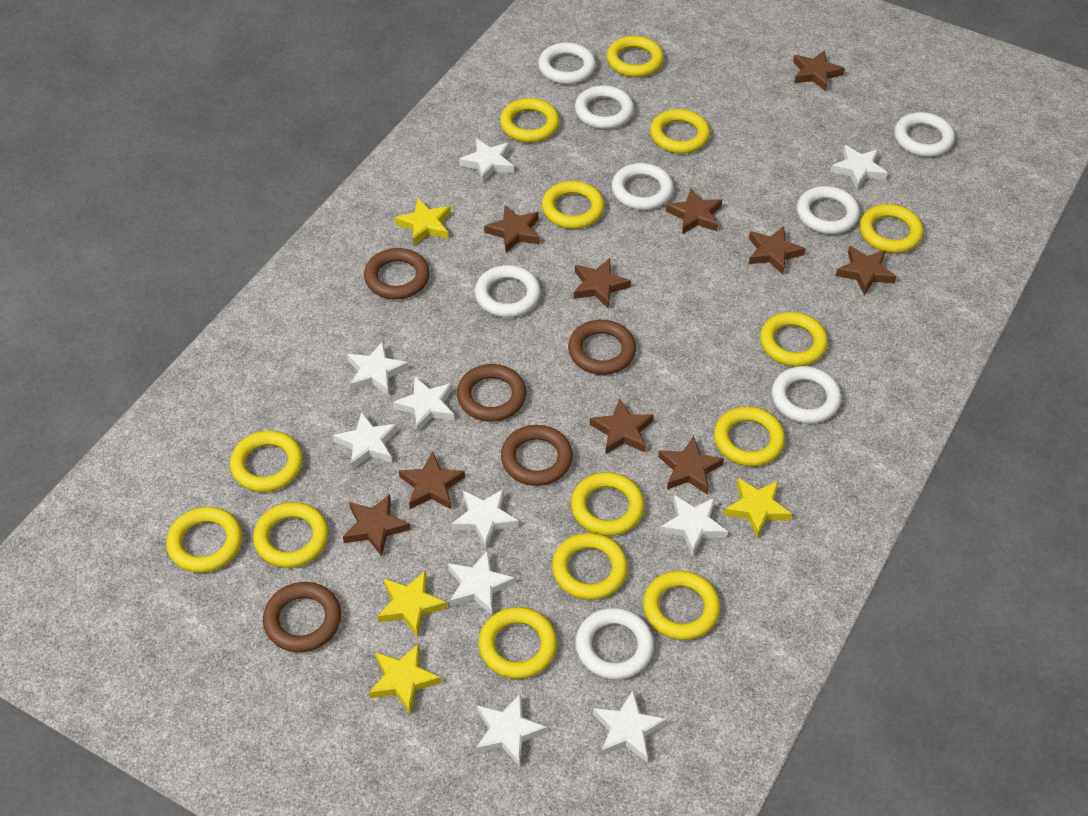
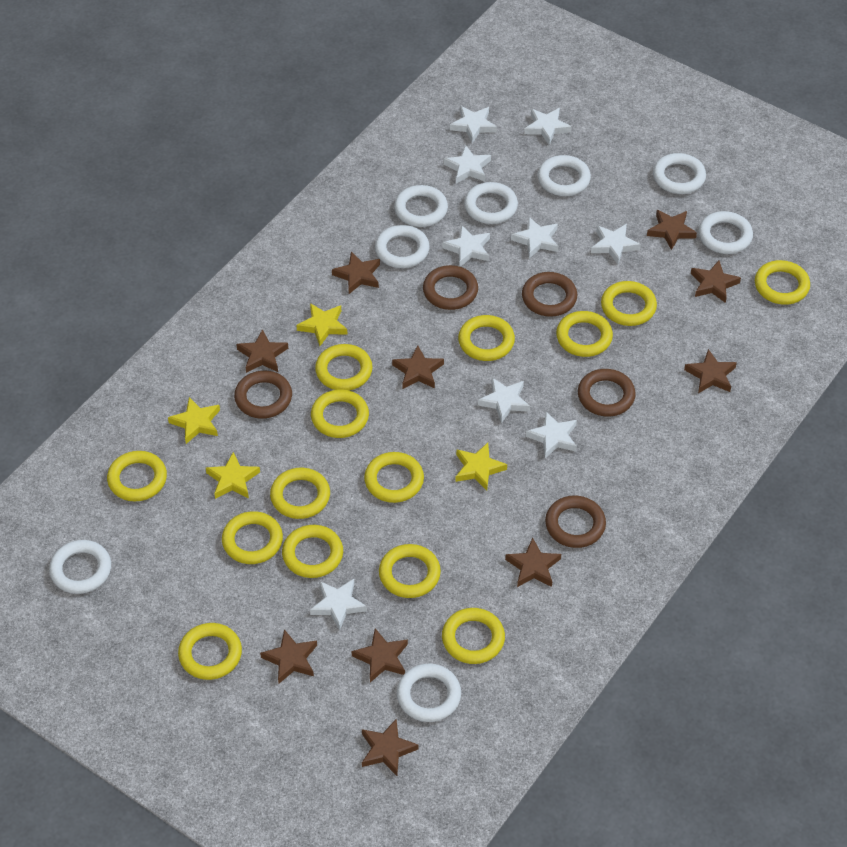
white star: [333,412,398,470] [347,341,409,395] [393,377,455,433] [448,550,515,615] [451,489,519,549] [459,138,514,183] [476,693,547,767] [593,690,667,762] [659,495,728,556] [831,145,888,189] = 10 -> [310,579,367,630] [443,225,490,267] [444,145,491,184] [450,106,497,143] [478,378,530,423] [511,217,559,258] [524,108,571,145] [526,411,577,458] [591,224,641,264] = 9

